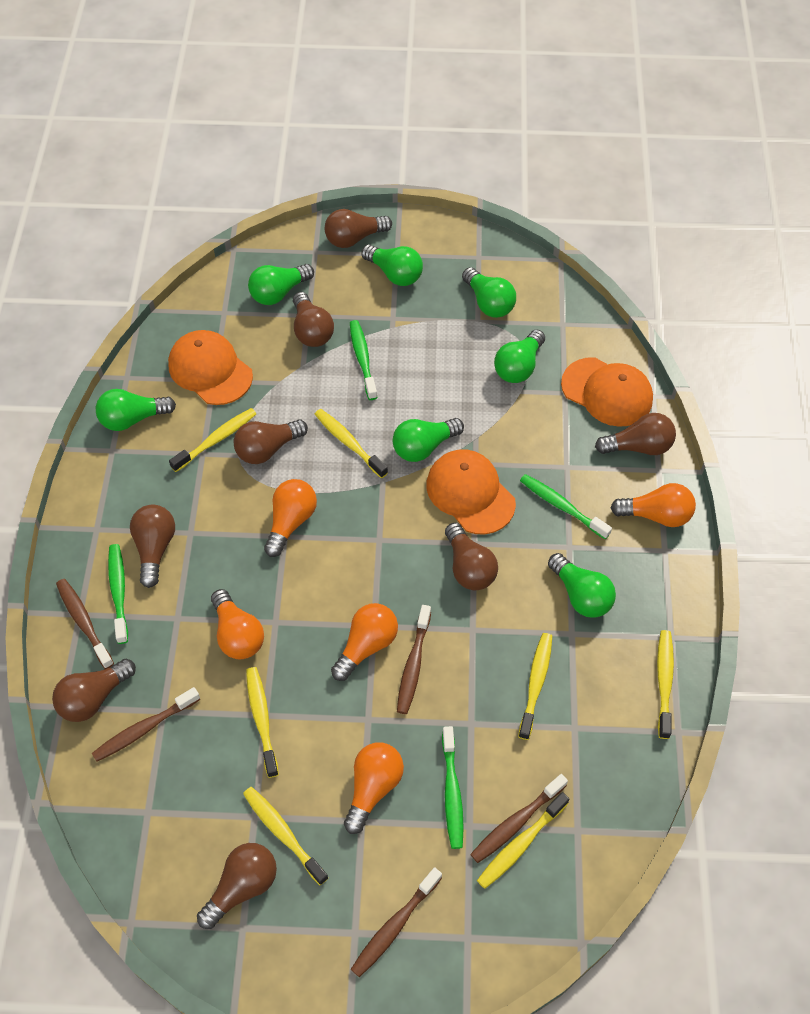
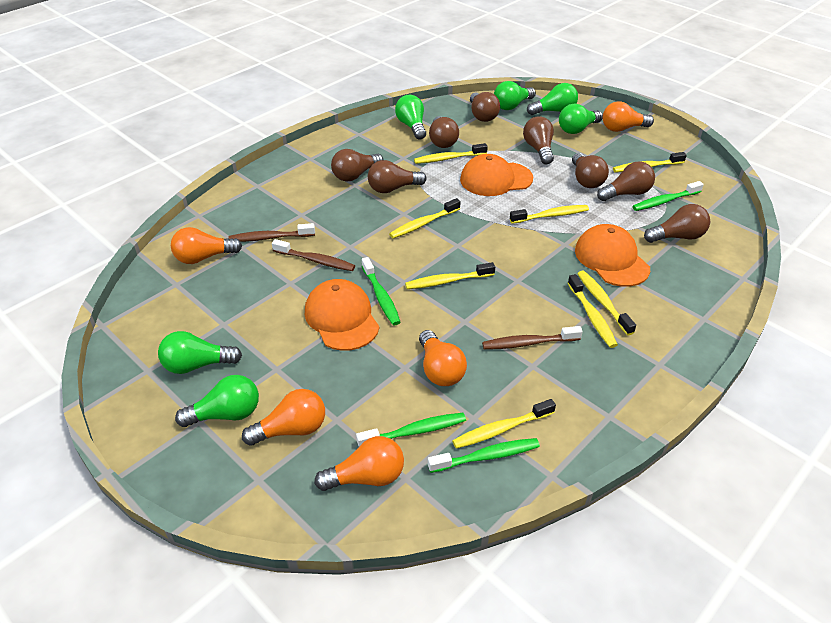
brown toothbrush: [56,579,114,669] [92,687,200,762] [351,867,442,977] [397,605,431,714] [470,774,568,863] = 5 -> [229,223,315,242] [272,239,355,271] [482,326,583,350] = 3
green light bulb: [96,389,176,431] [248,264,314,305] [361,244,423,286] [393,418,464,462] [462,267,516,318] [494,330,545,383] [548,553,616,618] = 7 -> [158,331,242,374] [175,375,259,427] [395,95,426,140] [494,81,536,110] [527,83,578,115] [559,104,603,134] = 6
yellow toothbrush: [169,408,256,472] [243,787,328,885] [246,667,279,778] [315,409,388,478] [477,792,570,889] [518,633,552,740] [657,630,674,739] = 7 -> [389,198,461,239] [405,262,495,289] [414,143,488,164] [452,399,556,449] [510,205,589,224] [568,274,618,348] [577,271,636,335] [613,152,687,173] = 8

